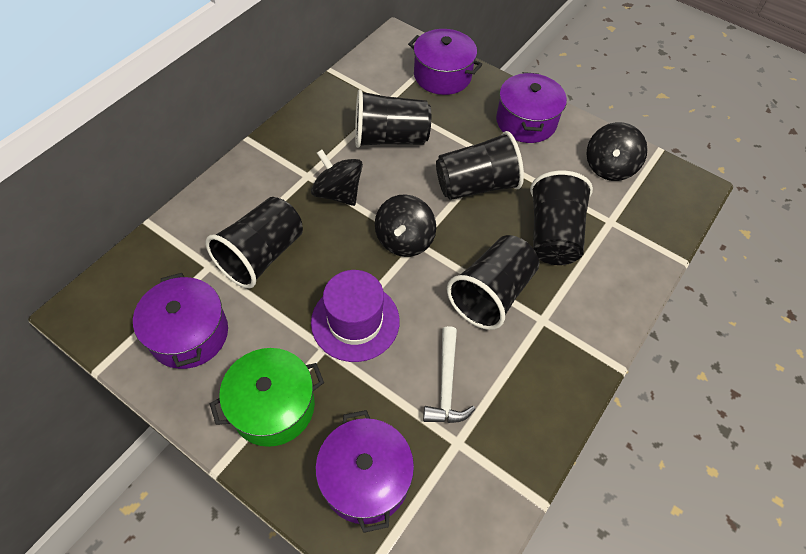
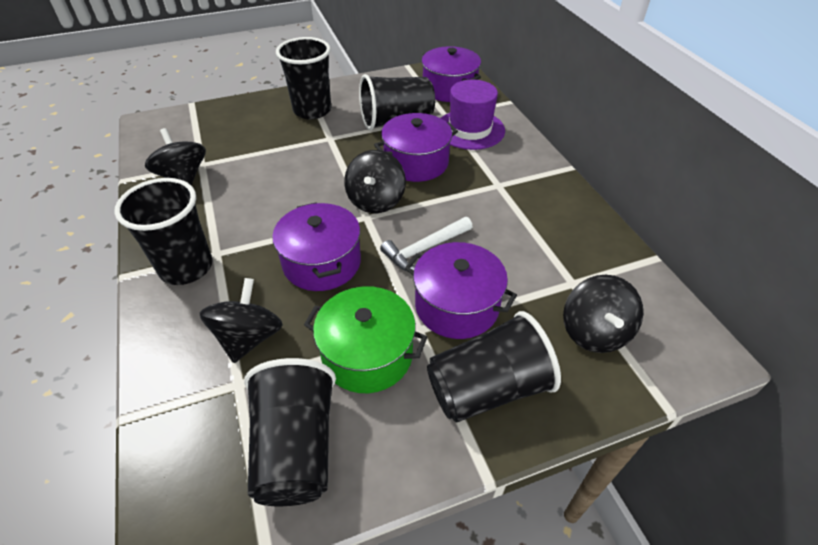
black spinning top: [311,150,363,206] [375,194,436,257] [586,122,647,181] = 3 -> [145,128,206,186] [199,278,283,363] [344,150,406,213] [563,275,643,353] = 4

